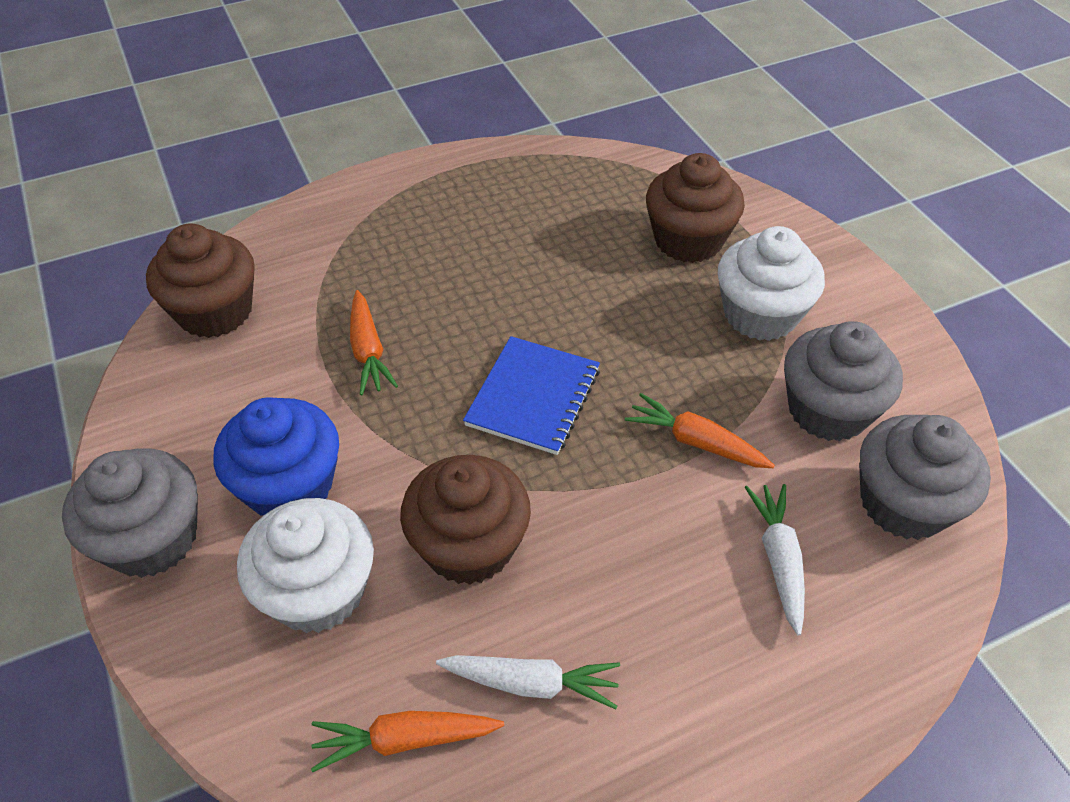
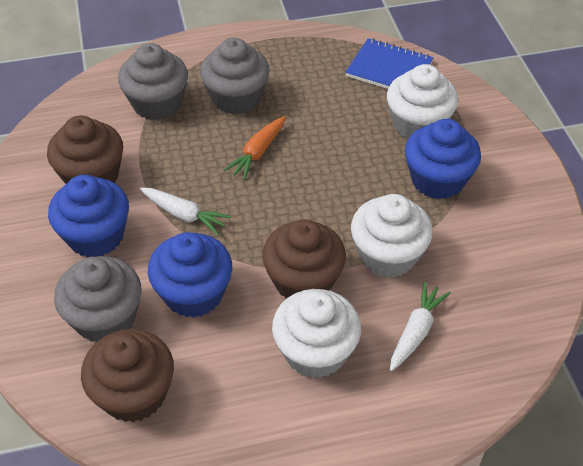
blue cupcake: [213,397,339,516] = 1 -> [48,175,129,257] [148,232,232,318] [405,119,481,199] = 3
orange carrot: [311,711,504,772] [350,290,398,395] [625,393,775,468] = 3 -> [224,116,285,180] = 1
white cupcake: [237,498,374,633] [718,226,825,341] = 2 -> [272,289,361,379] [351,194,433,278] [387,64,459,139] = 3

